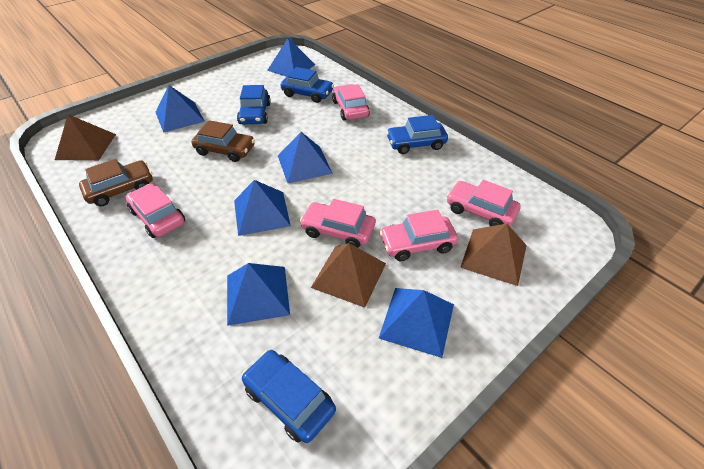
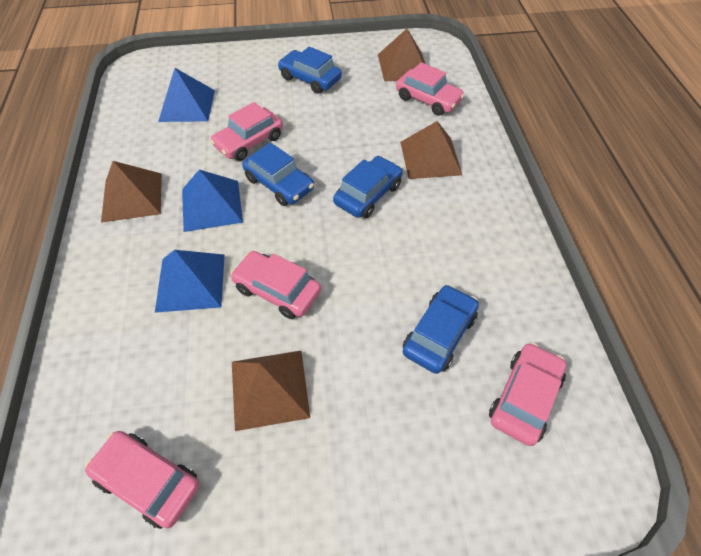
blue pyramid: [156,85,205,133] [227,263,290,326] [234,180,291,236] [267,38,315,77] [278,132,333,183] [379,288,454,358] = 6 -> [155,250,225,313] [158,68,215,122] [182,169,243,232] = 3
brown car: [79,159,153,206] [191,120,255,162] = 2 -> none = 0
brown pyramid: [55,114,116,161] [311,243,386,308] [460,224,527,286] = 3 -> [101,161,162,223] [232,351,310,431] [378,29,425,82] [400,121,462,179] = 4

